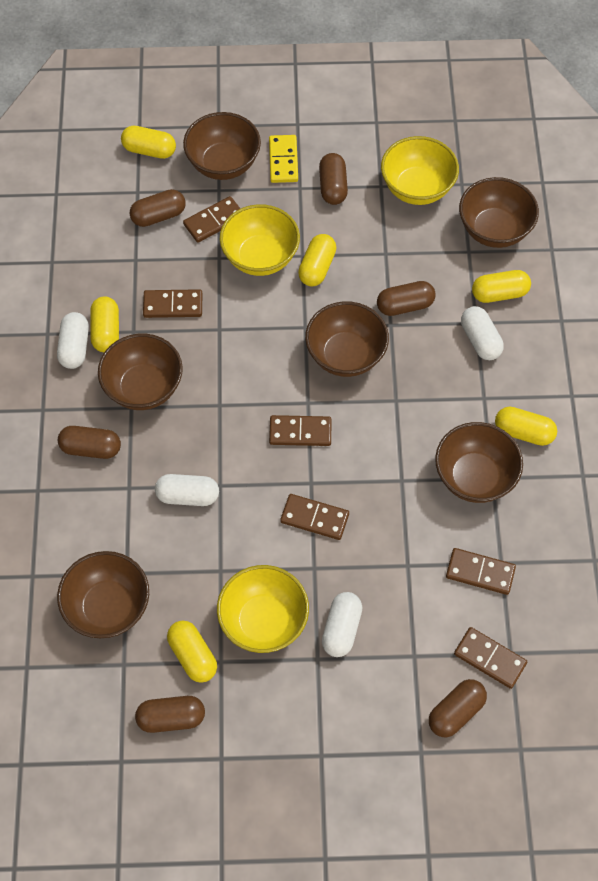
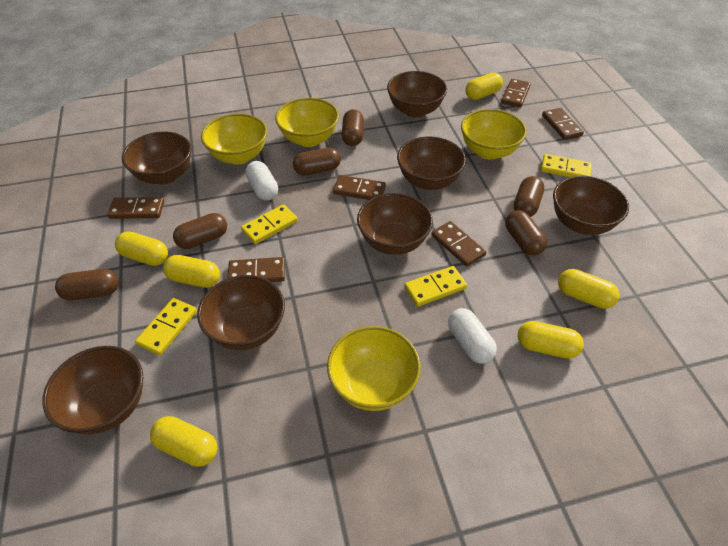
brown bowl: [57,551,149,638] [98,334,183,410] [183,112,261,180] [305,301,389,377] [435,422,523,503] [459,177,539,248] = 6 -> [42,346,143,434] [122,131,192,184] [197,275,285,350] [357,193,433,255] [387,71,447,118] [397,137,466,190] [553,176,629,235] = 7
white capsule: [57,312,89,369] [155,474,219,506] [322,592,362,657] [461,306,504,360] = 4 -> [245,161,278,201] [448,308,497,364] = 2
yellow bowl: [217,565,309,653] [220,204,300,276] [381,136,459,205] = 3 -> [201,114,267,165] [275,98,339,147] [327,326,421,411] [461,109,527,159] = 4
yellow domino: [269,135,298,183] = 1 -> [135,298,197,356] [241,204,298,244] [404,266,467,307] [541,154,592,177] = 4

